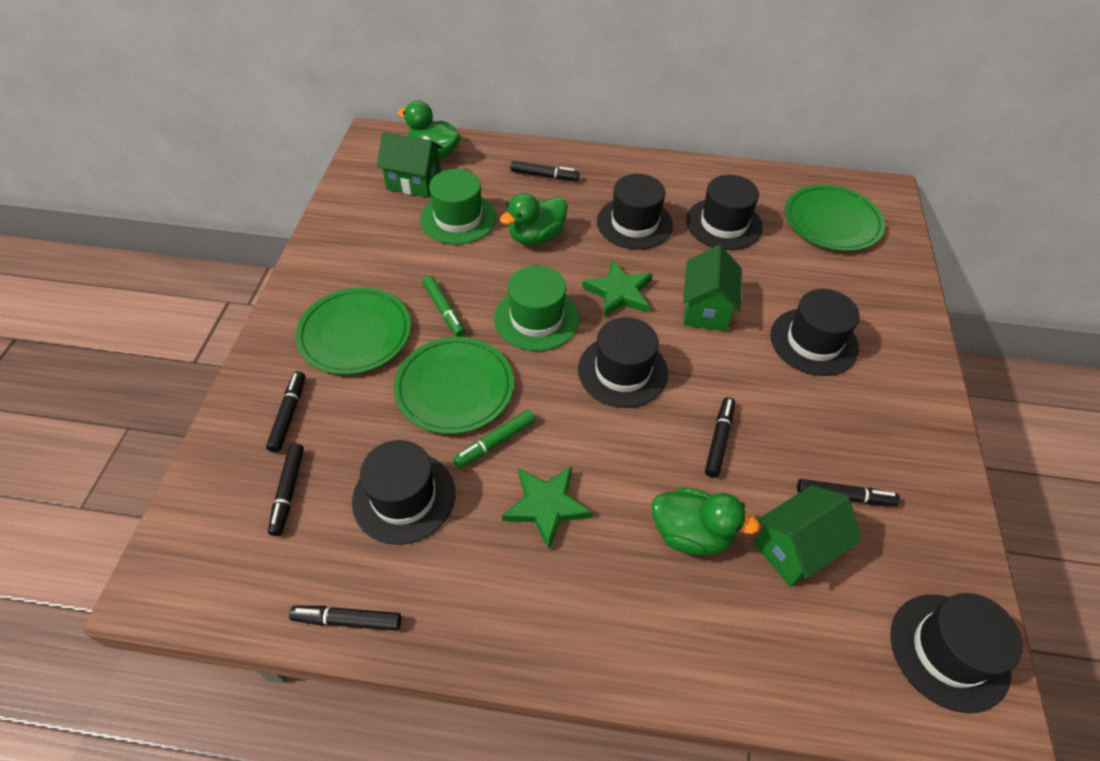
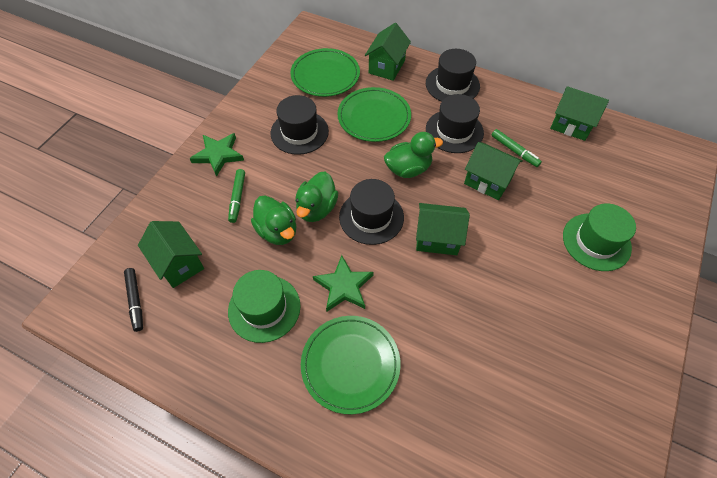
black hat: [352,440,455,545] [578,317,668,408] [597,174,673,249] [686,175,763,250] [771,289,860,376] [890,593,1023,713] = 6 -> [270,95,329,155] [339,179,404,245] [426,49,480,102] [426,94,484,153] = 4
black marker: [266,371,305,453] [268,443,304,536] [289,606,401,631] [510,161,579,181] [705,397,735,478] [797,479,900,506] = 6 -> [124,268,143,332] = 1
green house: [377,132,443,198] [683,245,742,331] [754,485,862,587] = 3 -> [138,221,204,288] [365,23,411,81] [416,203,470,255] [464,142,523,200] [550,86,609,141] = 5

